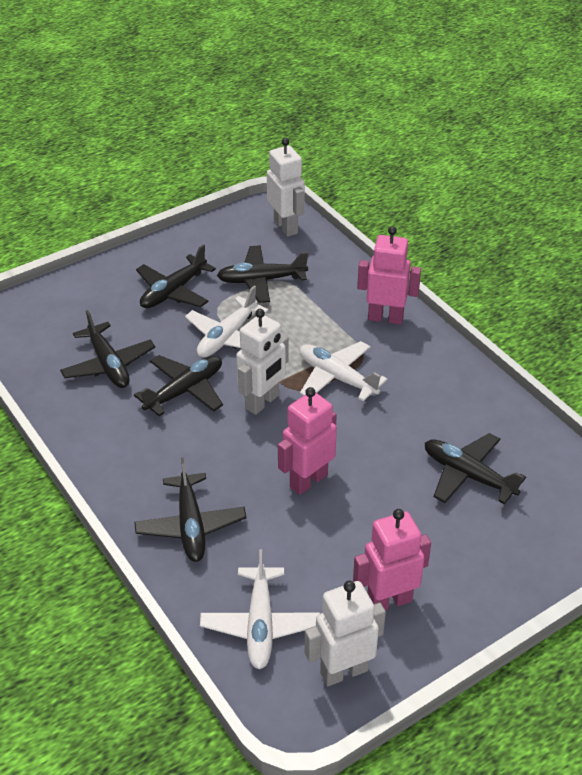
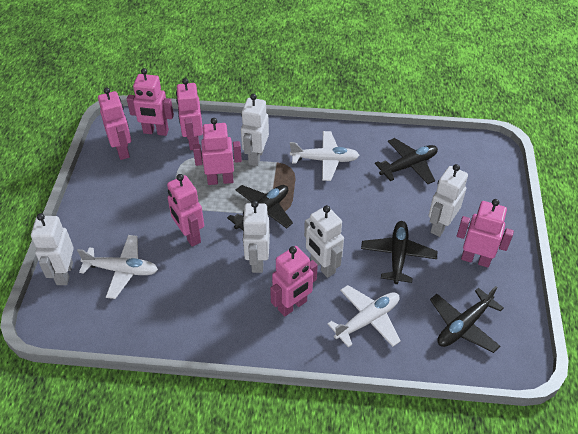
black plane: [60,310,155,388] [134,355,223,417] [134,457,246,562] [136,244,216,308] [217,245,308,303] [425,433,526,504] = 6 -> [227,185,293,230] [361,221,438,284] [375,138,438,184] [430,286,504,353] = 4
pink robot: [278,387,337,495] [353,509,431,611] [357,226,421,325] = 3 -> [98,87,131,160] [127,68,174,136] [167,174,204,247] [176,78,203,150] [193,118,242,185] [270,246,318,317] [457,199,514,268] = 7
white robot: [236,309,288,415] [267,138,305,237] [305,580,386,686] = 3 -> [31,213,74,285] [241,94,269,166] [242,200,270,273] [304,205,344,278] [428,164,468,237] = 5

